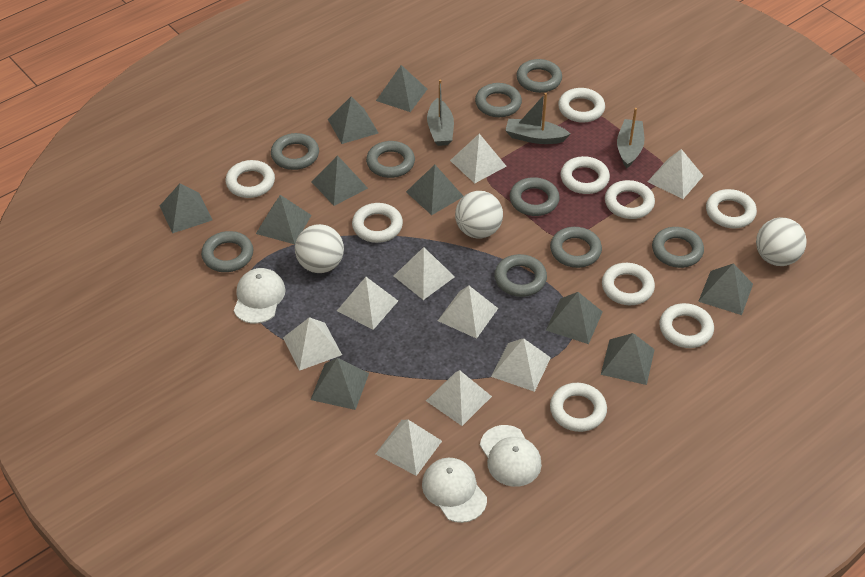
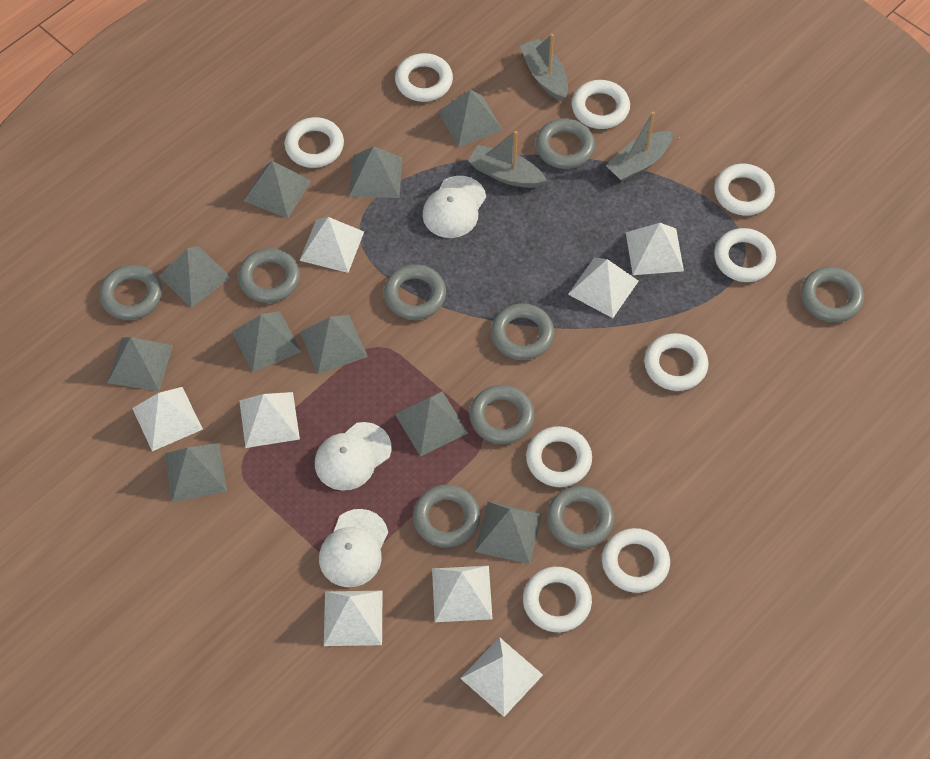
white ball: [295,224,344,273] [455,191,503,239] [756,218,807,266] = 3 -> none = 0
white pyramid: [283,317,342,371] [337,277,398,330] [376,419,442,476] [394,247,455,300] [426,370,492,426] [438,286,498,339] [450,134,507,183] [491,338,551,392] [648,149,703,199] = 9 -> [132,387,203,451] [239,392,300,448] [299,217,364,273] [324,591,382,646] [432,566,492,622] [460,637,543,717] [568,257,639,318] [626,223,684,275] = 8

